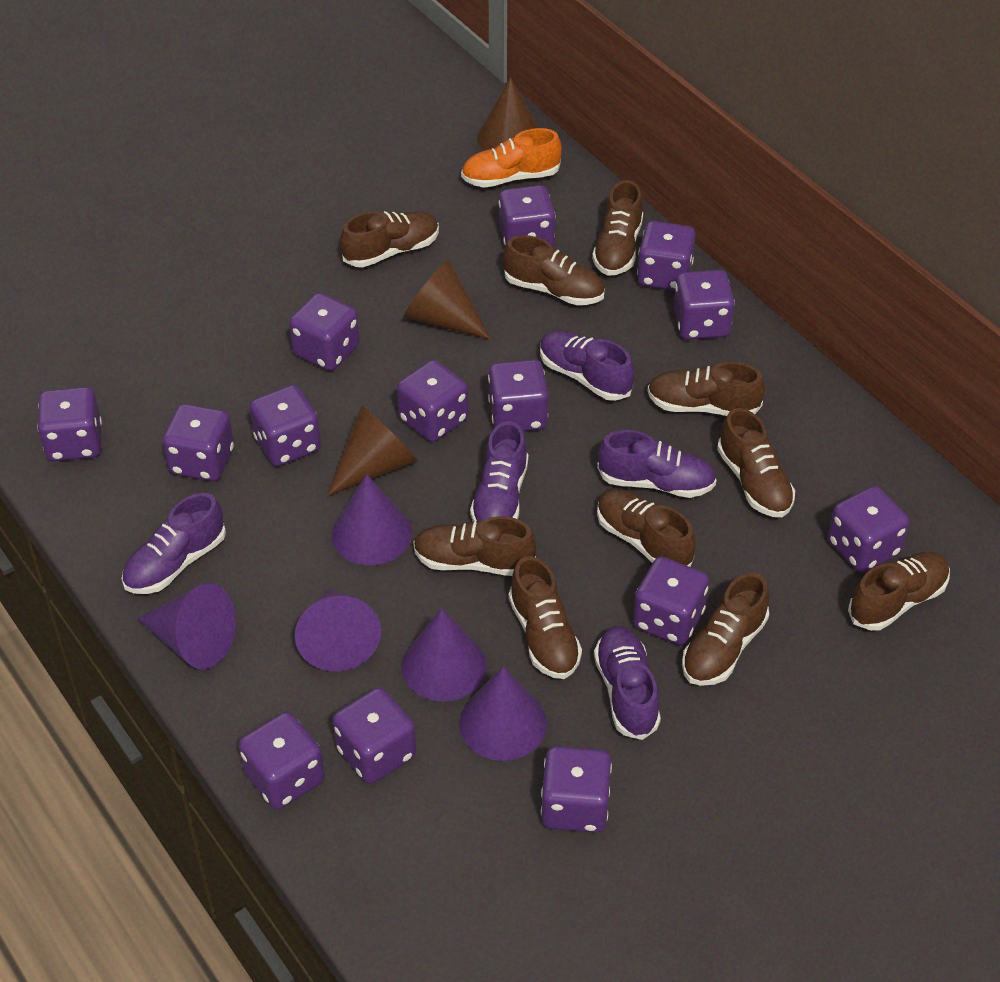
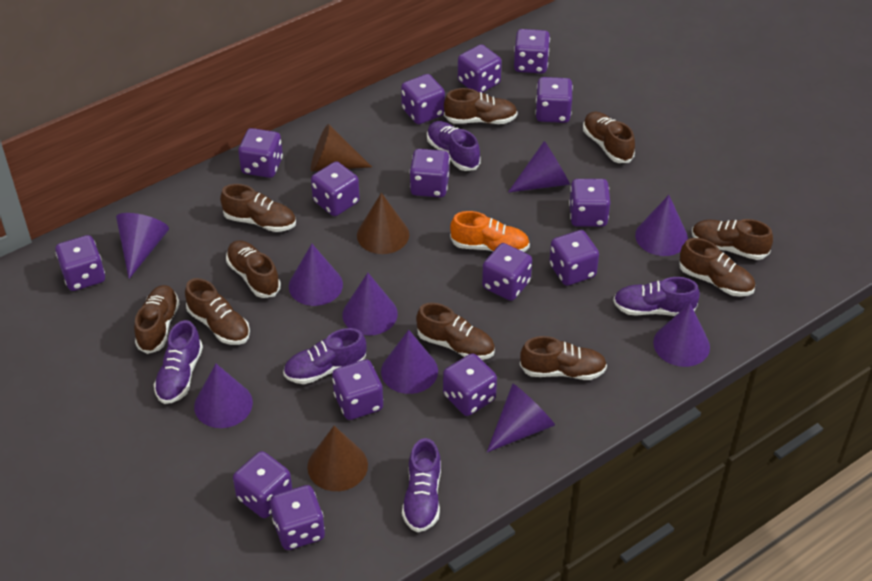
purple cone: [137,583,236,669] [295,588,381,671] [331,474,412,565] [401,608,487,702] [459,666,547,761] = 5 -> [116,213,169,279] [194,364,253,428] [289,244,343,306] [342,273,398,336] [381,330,438,394] [487,384,555,452] [508,141,570,193] [635,195,688,256] [653,303,710,367] = 9
purple dice: [37,387,102,462] [163,404,234,481] [239,712,325,809] [249,385,321,466] [289,293,360,371] [333,687,416,784] [397,360,468,442] [488,360,548,431] [498,185,556,247] [541,746,612,833] [633,557,709,645] [637,221,695,291] [674,270,735,340] [828,486,909,573] = 14 -> [55,235,105,291] [233,451,292,518] [238,128,283,178] [270,485,325,550] [311,161,360,216] [332,359,383,420] [401,74,445,124] [410,149,450,198] [443,353,497,416] [458,44,502,93] [482,243,532,301] [514,29,550,74] [535,77,573,123] [549,230,599,286] [569,179,610,227] = 15

